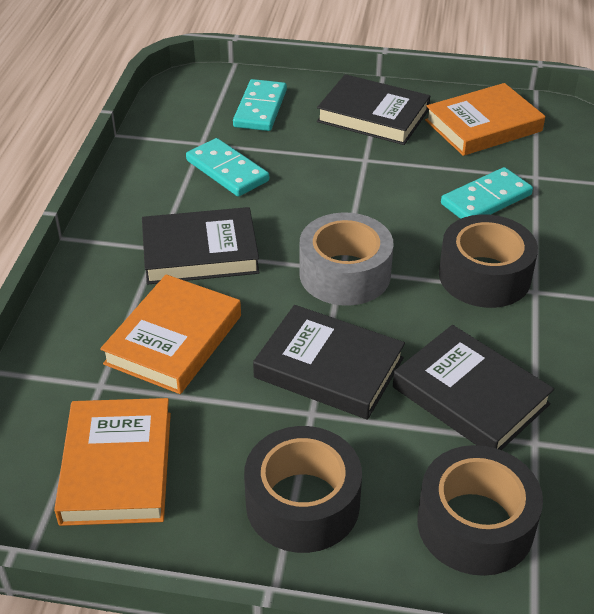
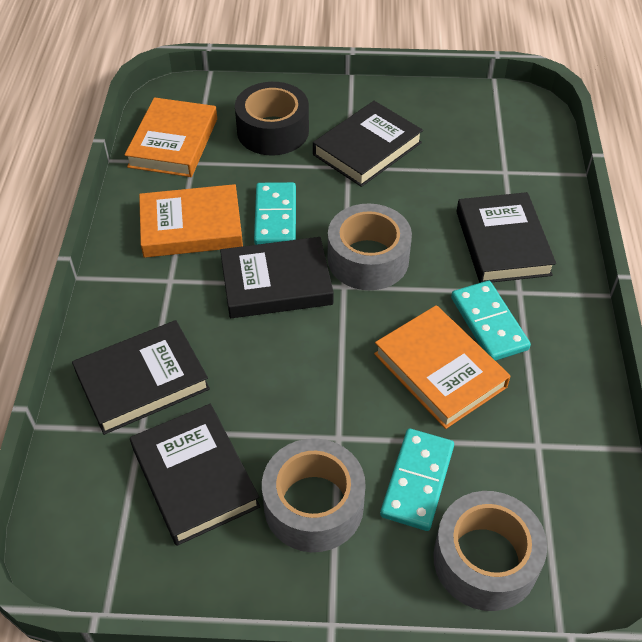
black book: [142,207,260,284] [253,305,405,420] [317,74,430,145] [393,325,554,450] = 4 -> [72,320,210,435] [130,404,260,546] [220,237,334,318] [313,101,423,187] [456,192,556,283] = 5
black tape: [244,426,362,553] [417,445,543,576] [439,214,538,308] = 3 -> [235,82,309,155] = 1
grey tape: [299,213,394,306] = 1 -> [262,438,366,552] [328,204,412,290] [433,491,547,611] = 3

